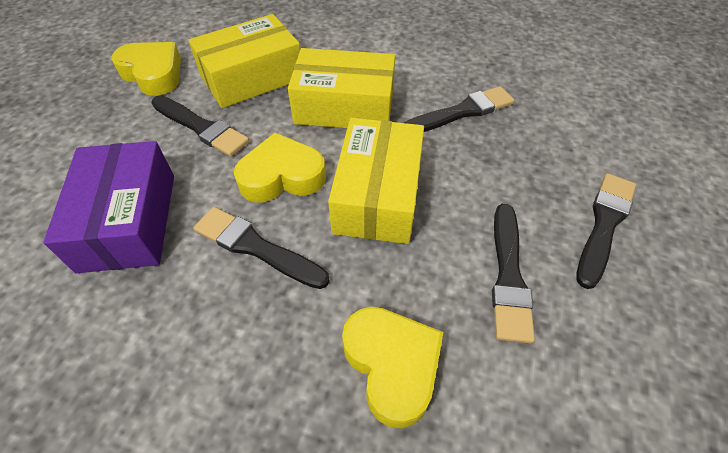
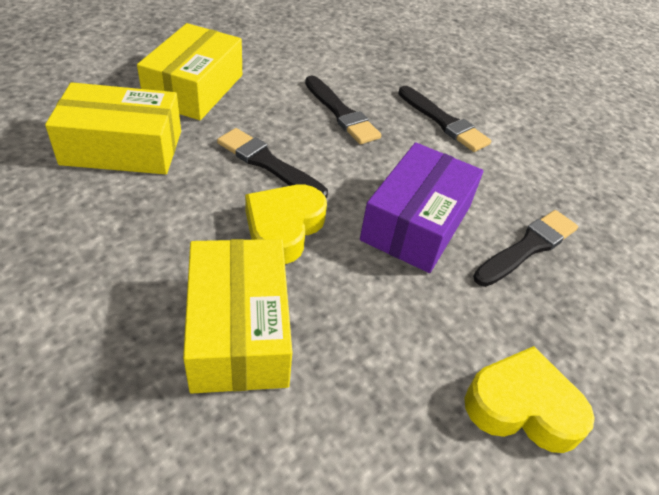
black brush: [151,96,249,157] [194,207,330,289] [404,86,515,132] [492,204,535,344] [577,173,636,289] = 5 -> [217,128,328,198] [305,76,381,144] [398,86,491,152] [473,210,578,287] = 4
yellow heart: [112,42,181,96] [234,133,326,202] [342,307,443,428] = 3 -> [245,185,327,264] [464,346,595,453] = 2

